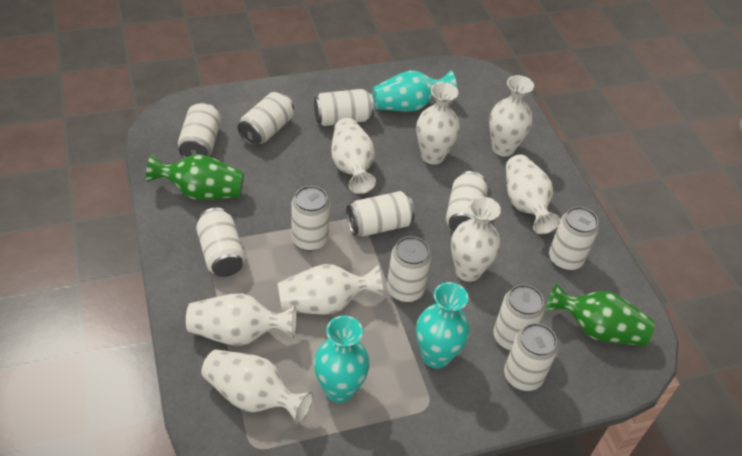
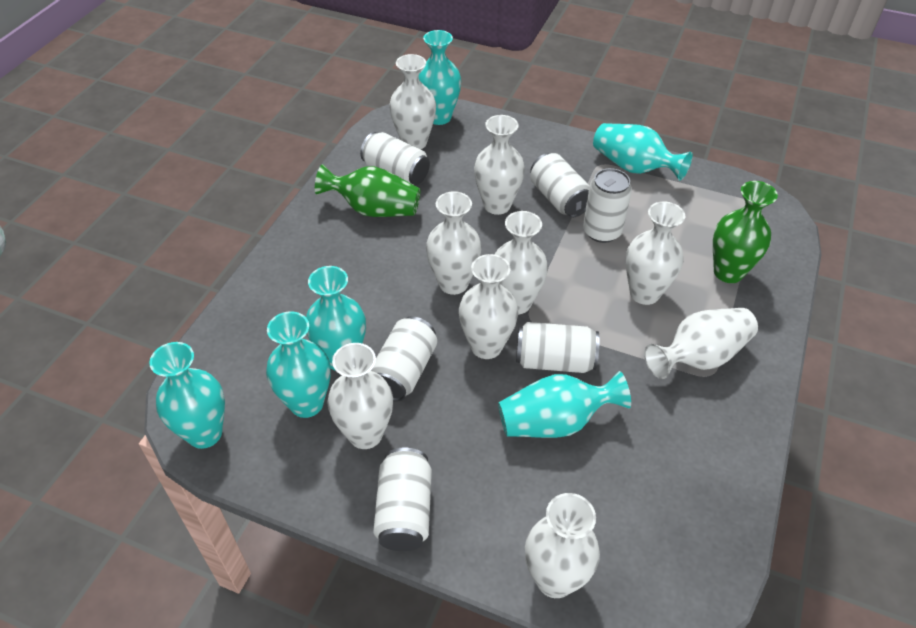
turquoise vase: [314,315,370,403] [372,70,457,112] [416,282,470,369] = 3 -> [149,342,225,449] [266,311,331,418] [306,266,366,371] [419,30,461,125] [498,371,631,438] [593,123,693,181] = 6
white can: [178,103,221,158] [196,207,245,277] [238,92,294,146] [292,186,330,251] [314,89,374,126] [346,191,415,236] [387,236,431,302] [446,171,488,231] [493,284,545,350] [504,323,558,391] [549,207,599,270] = 11 -> [360,132,430,185] [370,316,437,402] [373,448,432,551] [516,322,600,373] [530,153,590,218] [583,168,632,243] = 6
white vase: [186,293,297,346] [201,349,313,425] [278,264,383,315] [331,118,376,194] [416,82,460,165] [451,197,501,282] [489,75,534,157] [506,154,561,234] = 8 -> [327,343,393,449] [389,54,436,149] [426,191,482,295] [459,254,518,359] [474,115,525,215] [495,211,548,315] [525,493,600,598] [626,201,685,305] [644,308,758,379] = 9

